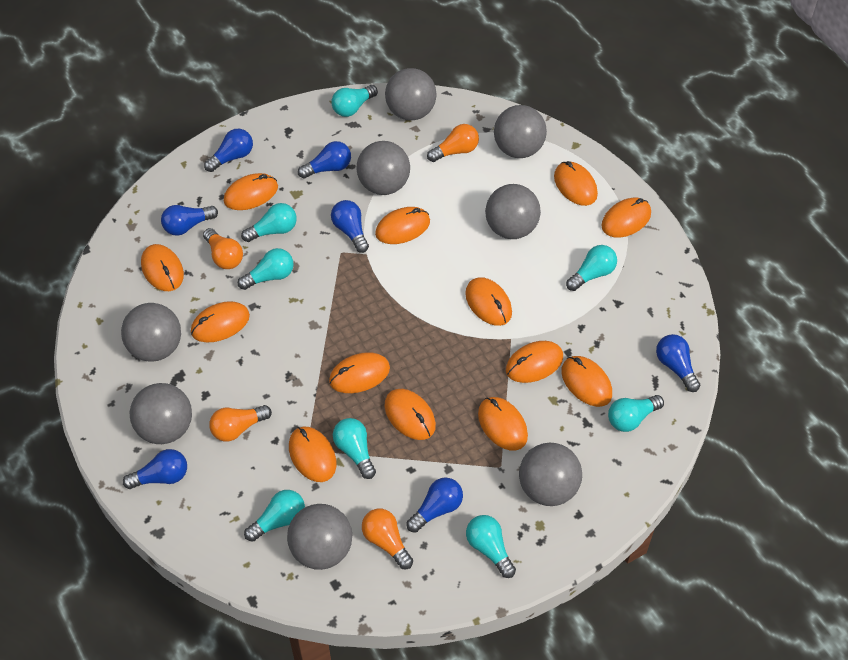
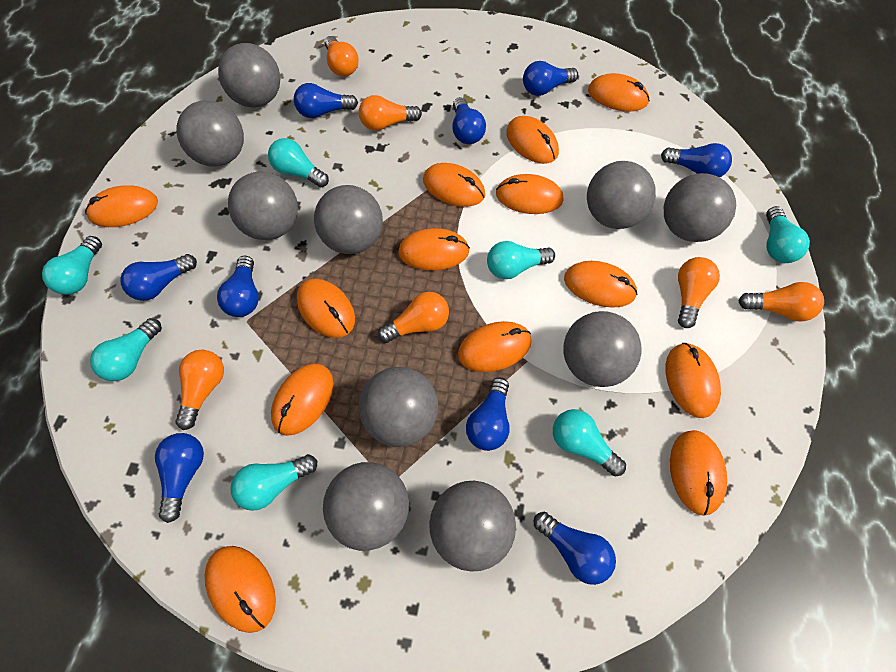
blue light bulb: [123,449,187,489] [161,205,218,236] [204,129,253,172] [298,141,351,179] [331,200,369,253] [406,477,463,533] [656,334,700,392] = 7 -> [120,254,197,301] [155,433,204,523] [217,256,259,317] [294,83,358,118] [452,97,486,144] [466,377,509,451] [523,61,578,96] [534,512,616,585] [661,143,732,178] = 9
grey ball: [121,303,181,362] [129,383,192,444] [287,504,352,570] [357,141,410,195] [385,68,437,120] [485,184,541,239] [494,105,547,158] [519,443,582,506] = 8 -> [176,100,244,167] [218,43,281,107] [228,172,298,240] [314,185,383,254] [323,462,409,551] [359,367,438,447] [429,481,516,572] [563,311,642,387] [587,161,656,229] [664,173,736,242] = 10
orange light bulb: [203,228,243,269] [209,405,272,442] [362,508,413,569] [427,124,479,162] = 4 -> [175,350,224,430] [324,36,359,76] [359,95,422,131] [378,292,449,343] [678,257,720,328] [739,282,824,321] = 6
turquoise light bulb: [238,248,294,290] [241,203,297,242] [244,490,305,542] [332,85,378,117] [333,418,376,479] [466,515,516,578] [566,245,617,291] [608,395,664,432] = 8 -> [42,236,102,295] [90,318,162,381] [230,454,317,511] [268,138,329,188] [487,241,555,279] [553,409,626,477] [766,206,810,263] = 7

